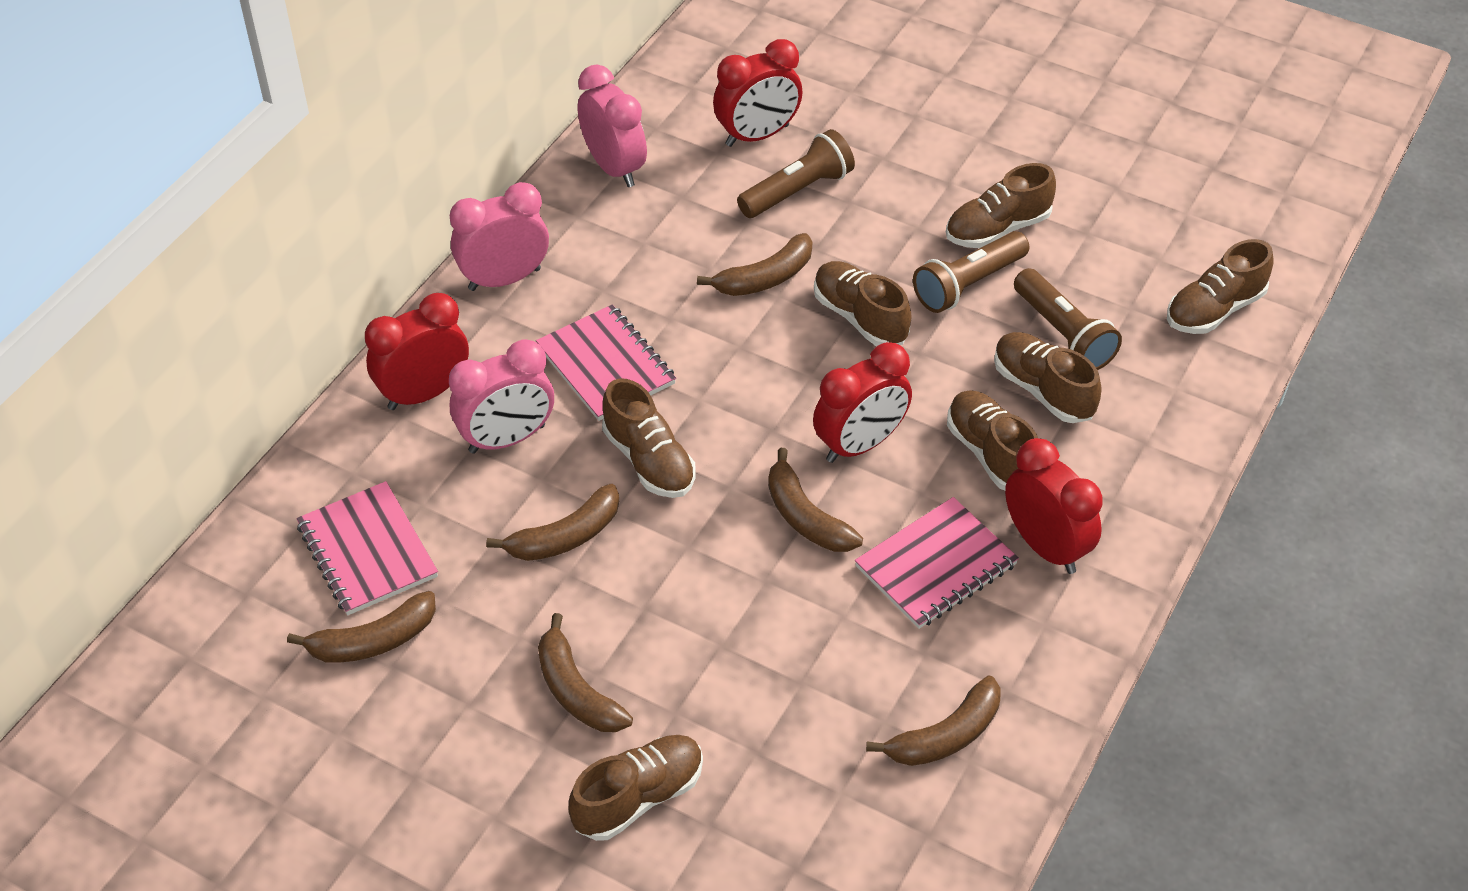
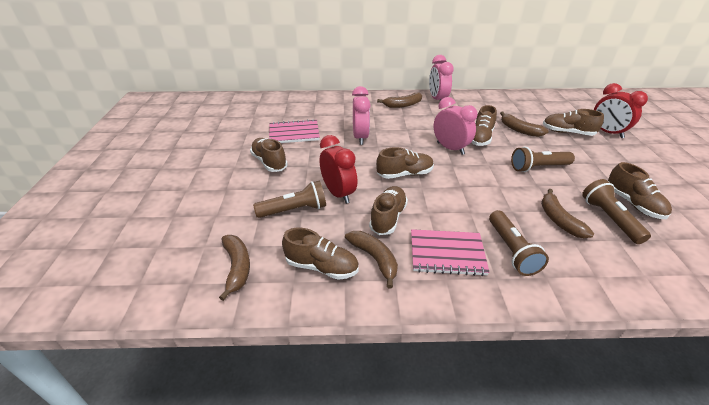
brown banana: [287,591,436,662] [486,484,619,561] [538,613,633,732] [697,233,813,296] [768,448,863,552] [866,676,1001,766] = 6 -> [219,235,250,301] [345,231,398,289] [377,93,422,108] [500,112,549,137] [541,189,594,238] = 5
brown flashlight: [737,129,855,218] [913,231,1029,313] [1014,268,1122,370] = 3 -> [253,181,326,218] [489,210,549,276] [511,147,575,172] [582,179,651,244] = 4
pink notebook: [296,481,438,615] [536,304,676,421] [855,497,1019,629] = 3 -> [269,119,320,143] [411,229,490,276] = 2
red clock: [365,293,469,410] [713,39,802,147] [813,342,912,463] [1005,438,1103,574] = 4 -> [320,135,358,204] [594,83,648,138] = 2

